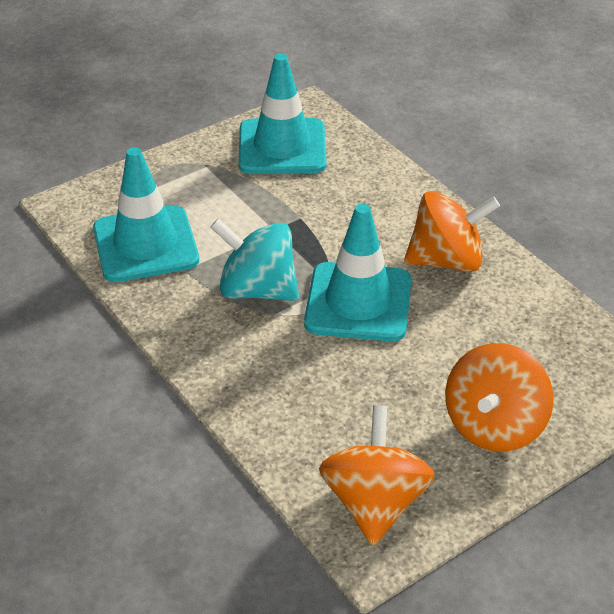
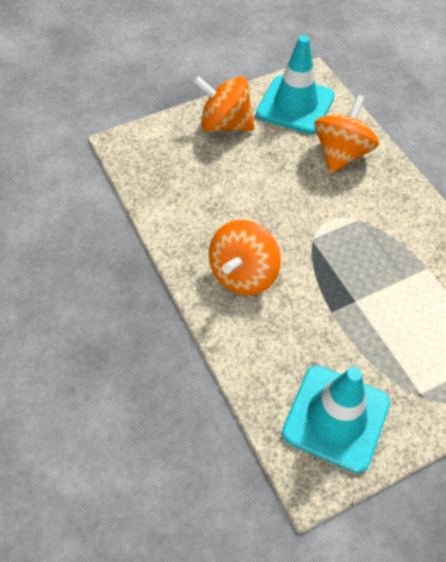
turquoise spinning top: [210,218,299,301] = 1 -> none = 0
turquoise traffic cone: [93,147,199,282] [239,53,327,174] [304,204,411,342] = 3 -> [256,35,335,134] [282,366,390,473] = 2

